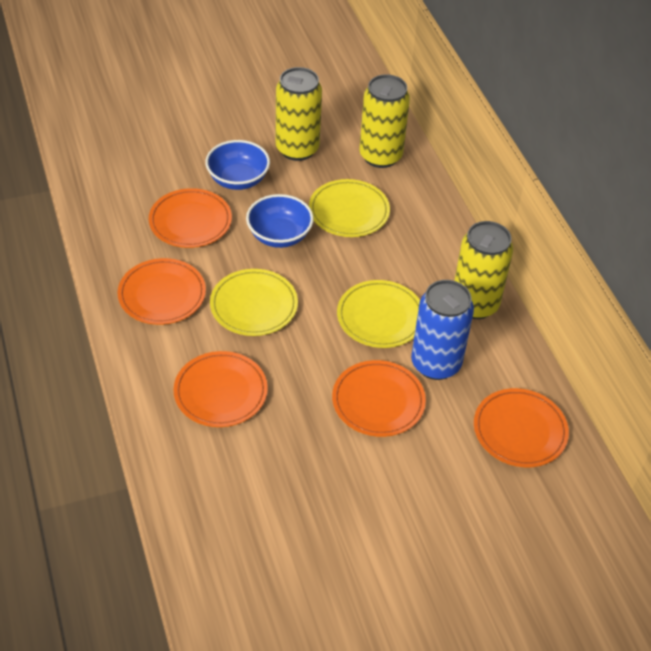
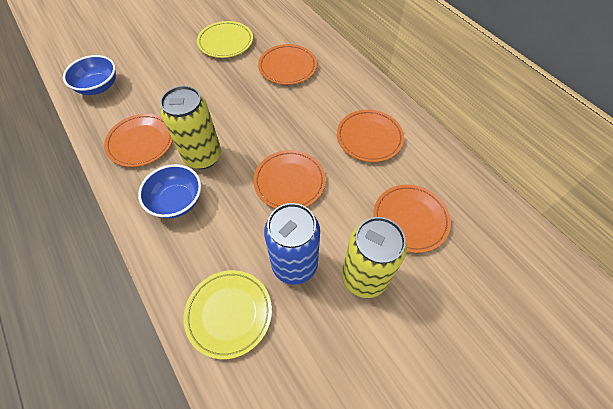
yellow can: [275,67,322,161] [359,74,410,168] [454,221,513,319] = 3 -> [160,86,221,169] [342,217,407,298] = 2
yellow plate: [210,269,298,336] [309,179,390,237] [337,280,420,348] = 3 -> [184,270,272,359] [197,21,253,58] = 2

